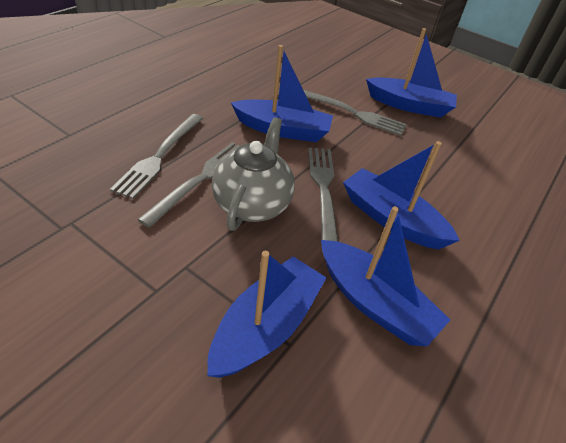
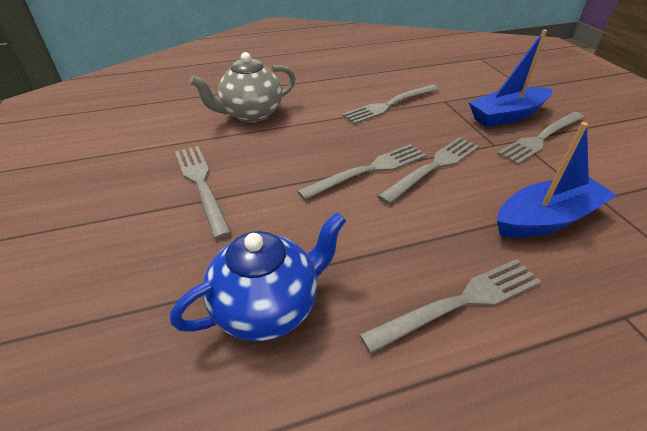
blue boat: [207,251,327,378] [230,45,333,142] [321,206,450,346] [343,141,460,249] [366,28,457,118] = 5 -> [468,30,552,127] [497,122,617,238] = 2
blue teapot: none = 0 -> [170,212,346,341] = 1
grey fork: [110,114,203,199] [137,142,240,228] [304,90,407,136] [308,148,338,242] = 4 -> [175,146,232,239] [297,144,426,200] [342,85,439,124] [359,259,542,354] [377,137,479,205] [497,112,585,165] = 6

